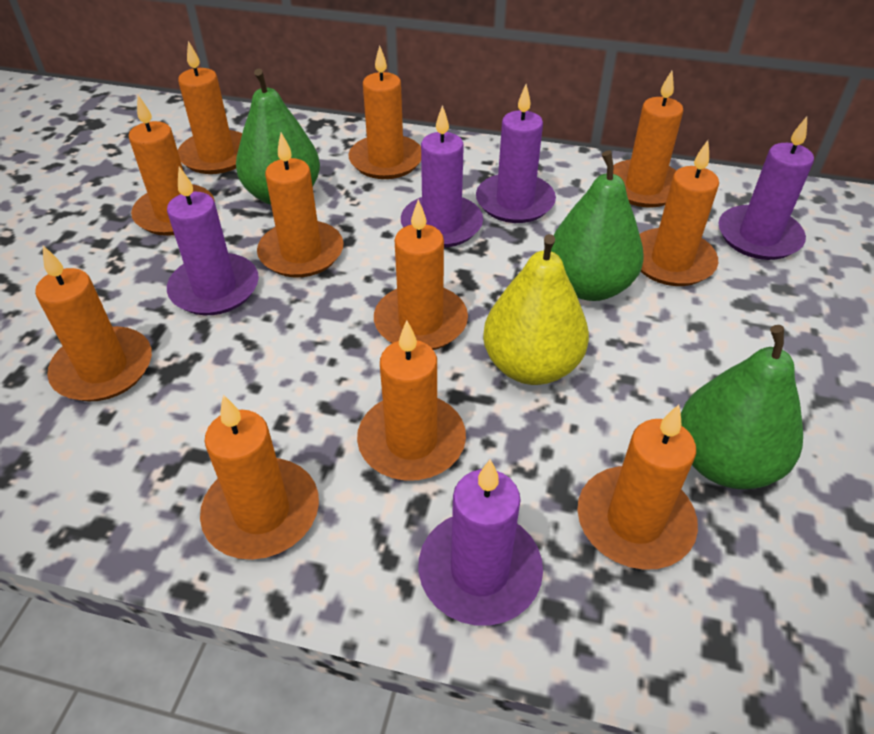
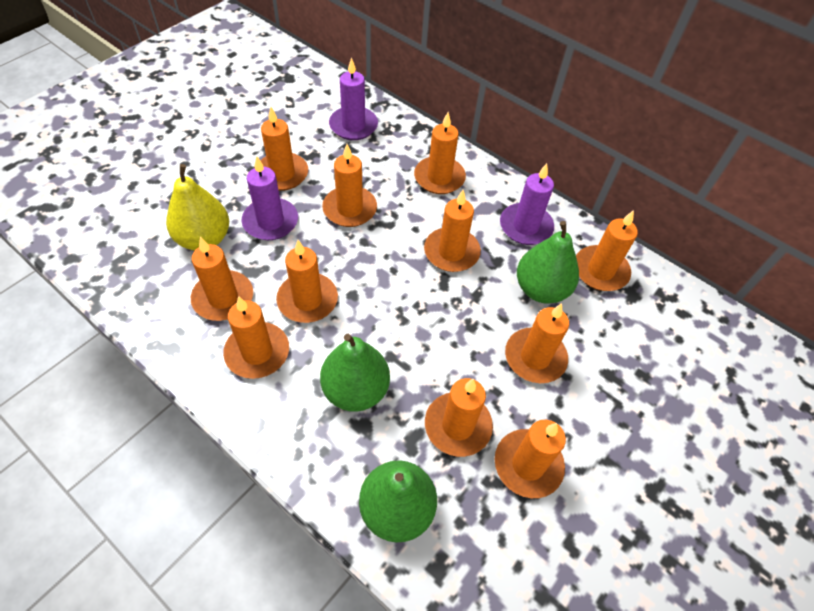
purple candle: [167,166,259,315] [401,105,483,247] [418,459,543,626] [476,84,556,223] [718,117,814,260] = 5 -> [241,156,298,240] [329,57,378,140] [500,163,554,245] = 3

